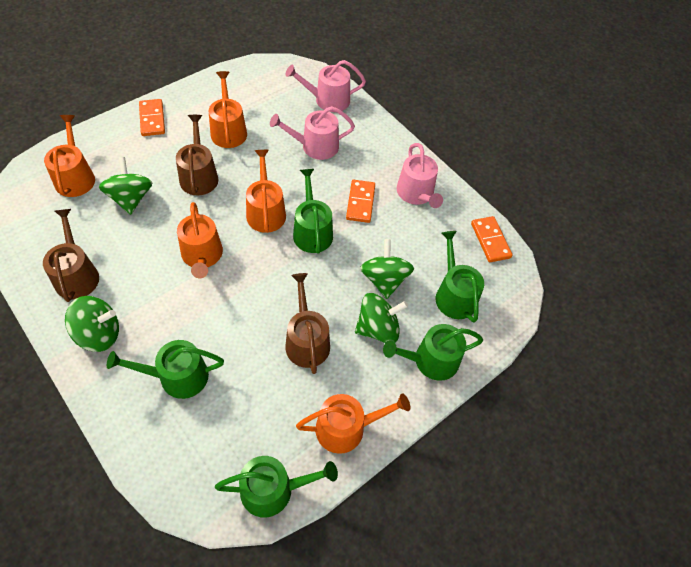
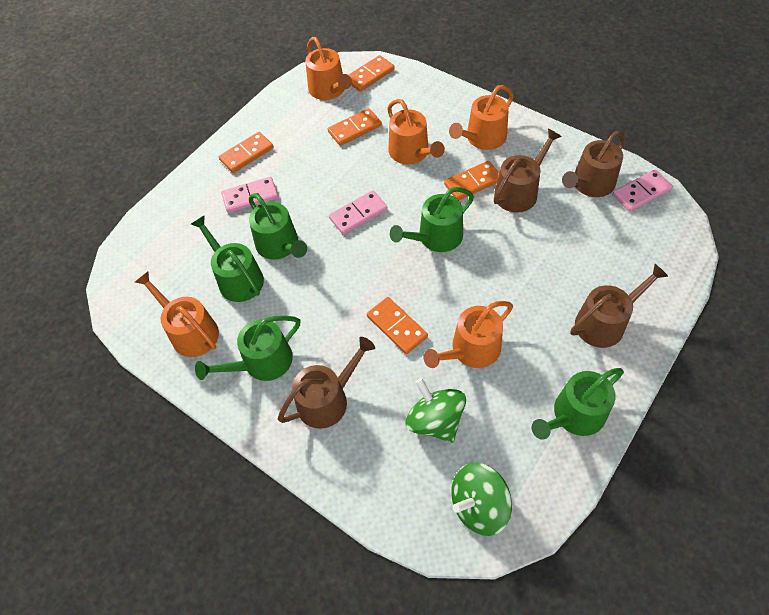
brown watering can: [43,209,99,302] [176,115,218,195] [286,273,330,374] = 3 -> [278,337,375,429] [494,129,562,212] [562,131,626,197] [571,264,669,348] = 4
green spinning top: [65,296,119,352] [99,157,152,215] [355,293,408,343] [360,239,414,299] = 4 -> [406,378,466,443] [451,463,512,536] = 2
orange domino: [139,99,165,136] [346,180,375,223] [471,216,513,262] = 3 -> [219,132,274,173] [328,108,382,146] [349,55,395,92] [367,297,428,354] [444,161,499,200] = 5
pink domino: none = 0 -> [221,177,278,213] [329,190,388,235] [612,170,673,212] = 3
pink watering can: [270,106,355,160] [285,60,366,112] [397,143,443,208] = 3 -> none = 0

